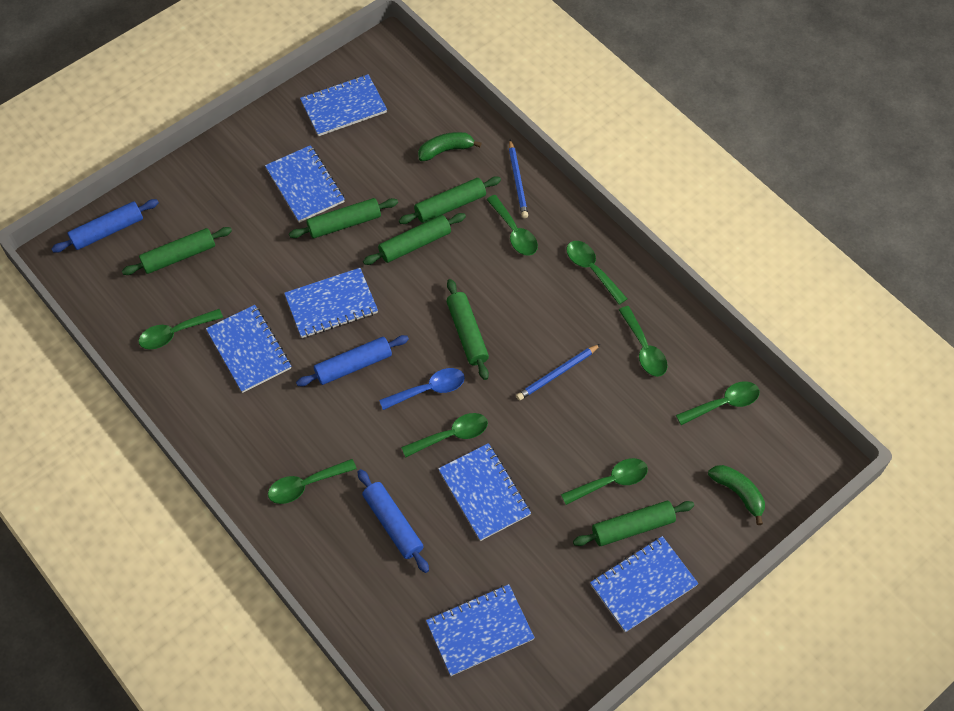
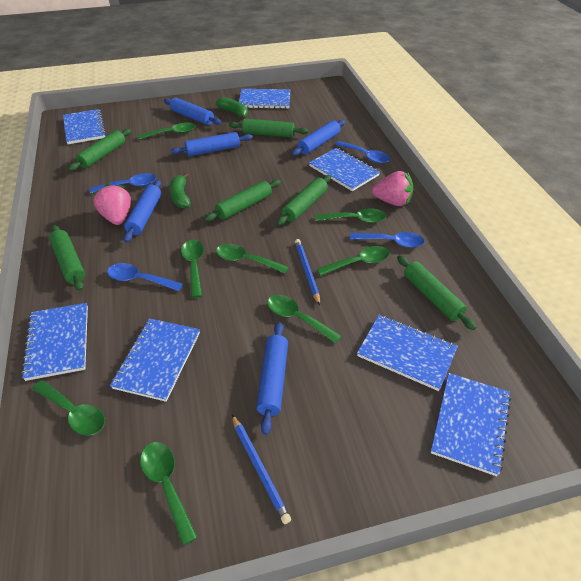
blue rolling pin: [51,199,159,253] [296,335,409,386] [358,469,429,573] = 3 -> [124,180,161,242] [164,98,221,125] [171,132,253,156] [256,322,288,435] [292,120,345,156] = 5
blue spoon: [379,368,465,410] = 1 -> [90,173,156,194] [107,263,183,291] [335,141,390,163] [350,232,425,248] = 4
pink strawberry: none = 0 -> [92,183,131,225] [372,171,413,206] = 2

